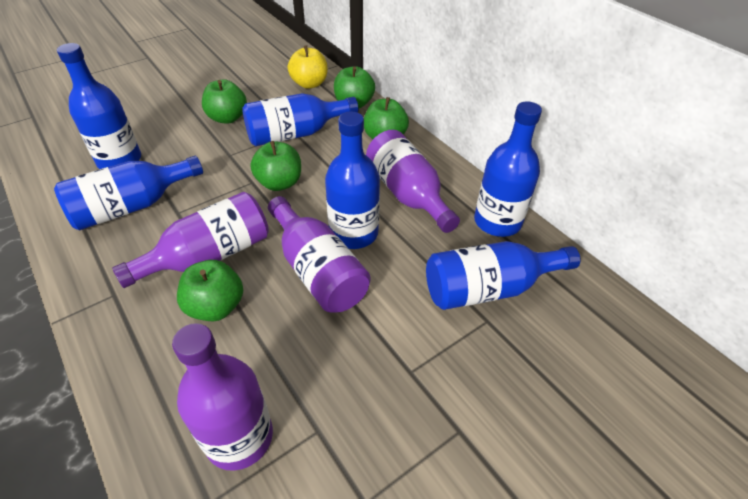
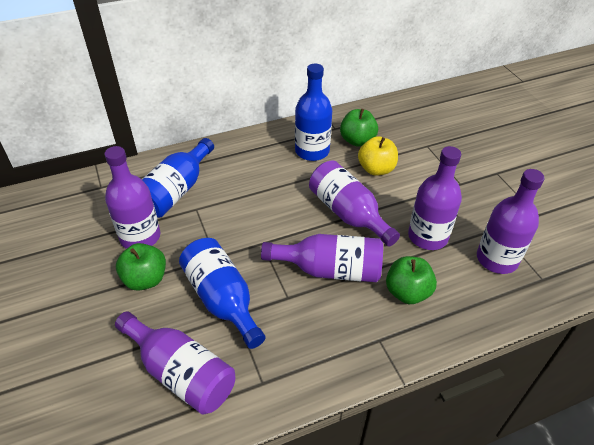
blue bottle: [54,156,203,230] [57,43,141,169] [242,93,358,146] [325,112,380,249] [426,241,580,310] [474,101,542,237] = 6 -> [142,138,214,218] [179,238,266,349] [295,63,332,161] = 3
green apple: [177,260,243,321] [202,79,247,124] [250,141,301,191] [334,66,375,109] [364,97,409,139] = 5 -> [116,243,166,291] [340,109,378,147] [386,256,437,304] = 3
purple bottle: [112,192,269,288] [172,323,273,471] [268,196,370,313] [366,130,460,233] = 4 -> [104,146,160,249] [115,312,235,415] [261,234,383,282] [309,161,400,247] [408,146,462,250] [477,169,545,274] = 6

